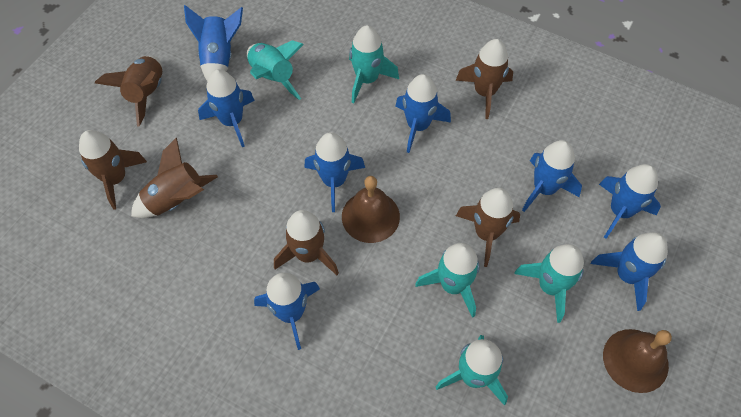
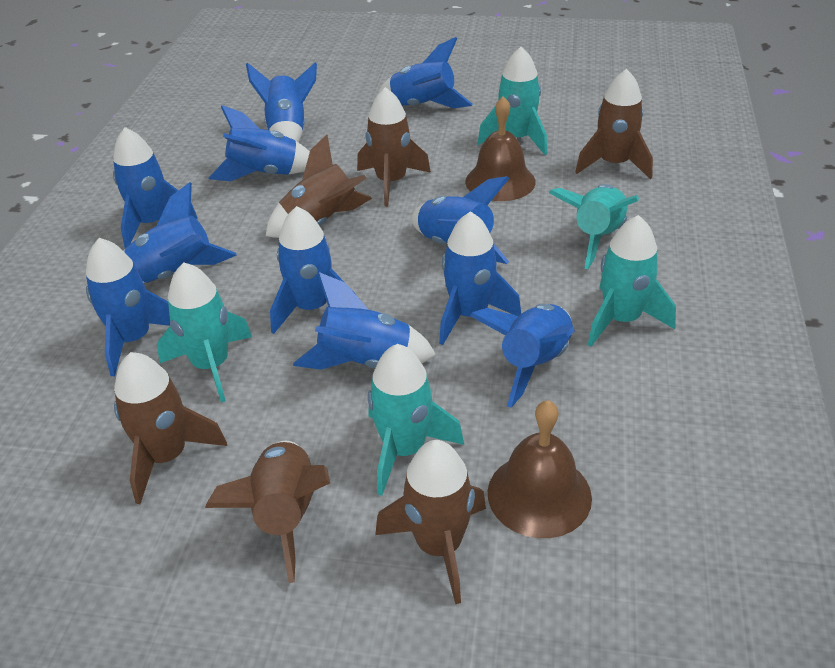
blue rocket: [184,5,243,82] [198,69,255,147] [254,273,320,350] [304,132,365,212] [395,74,451,153] [522,140,582,212] [591,232,668,311] [599,164,661,239] = 8 -> [86,238,170,377] [113,127,198,248] [123,182,236,283] [208,105,310,181] [246,62,317,142] [270,206,351,334] [293,272,436,370] [378,37,473,108] [411,176,509,264] [439,211,521,345] [470,304,575,408] = 11

